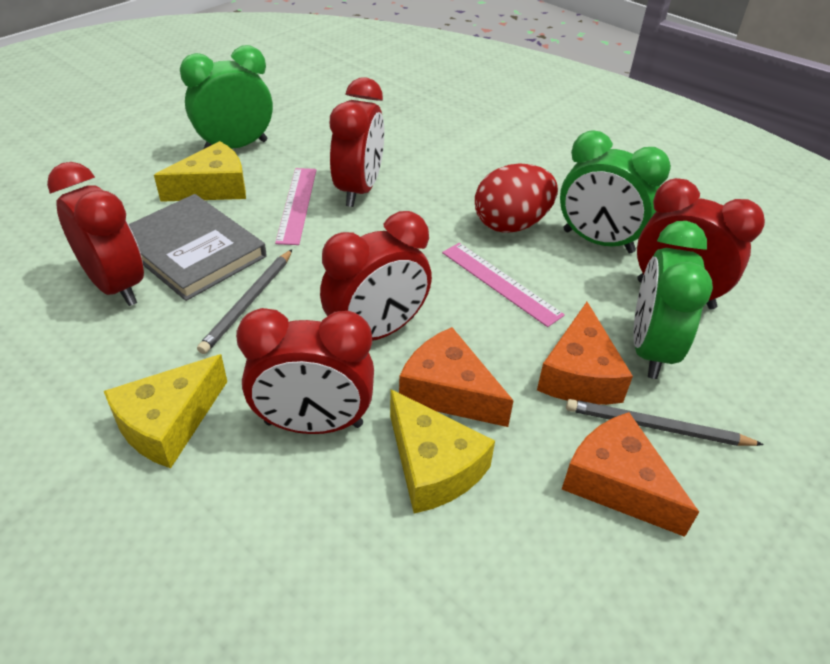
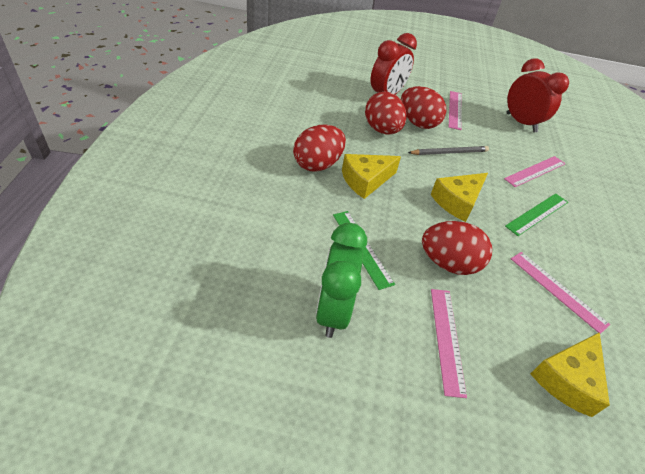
green clock: [180,45,273,149] [560,130,671,253] [633,221,713,379] = 3 -> [316,223,367,338] = 1
green ruler: none = 0 -> [333,211,395,290] [505,193,568,236] = 2
grey book: [128,194,267,301] = 1 -> none = 0
grey pencil: [197,249,292,354] [566,399,764,446] = 2 -> [408,146,489,155] = 1
orange cheese: [399,327,514,427] [537,302,633,405] [562,412,699,537] = 3 -> none = 0
pink ruler: [275,168,316,245] [442,243,565,327] = 2 -> [431,289,467,398] [449,91,462,130] [504,156,566,187] [511,252,610,334] = 4
red clock: [47,162,144,306] [236,308,374,434] [320,211,432,341] [330,77,384,207] [637,178,765,310] = 5 -> [371,33,417,94] [507,58,569,132] = 2
red egg: [475,163,558,233] = 1 -> [293,125,346,172] [365,92,407,134] [401,86,446,129] [422,221,492,275] = 4

